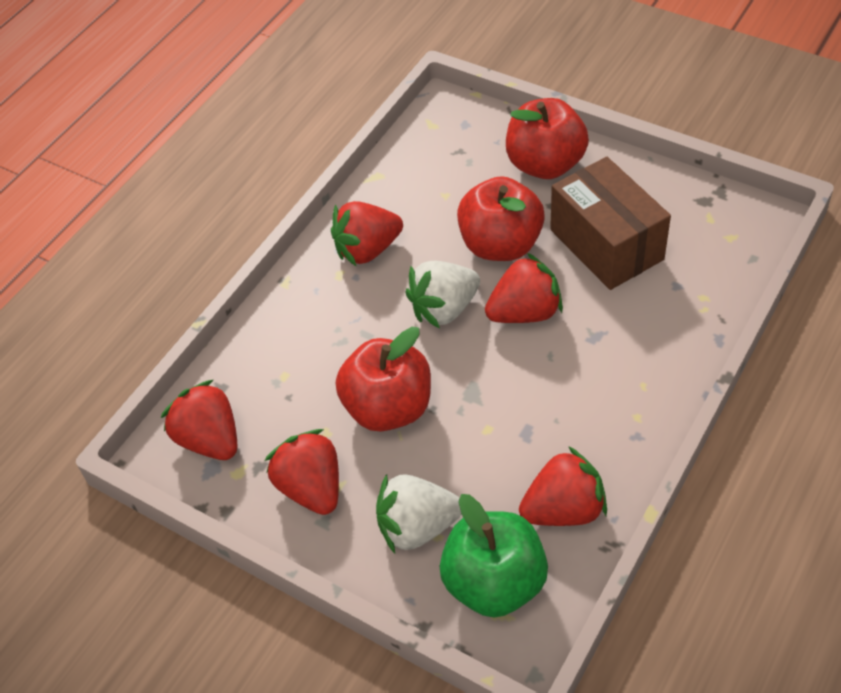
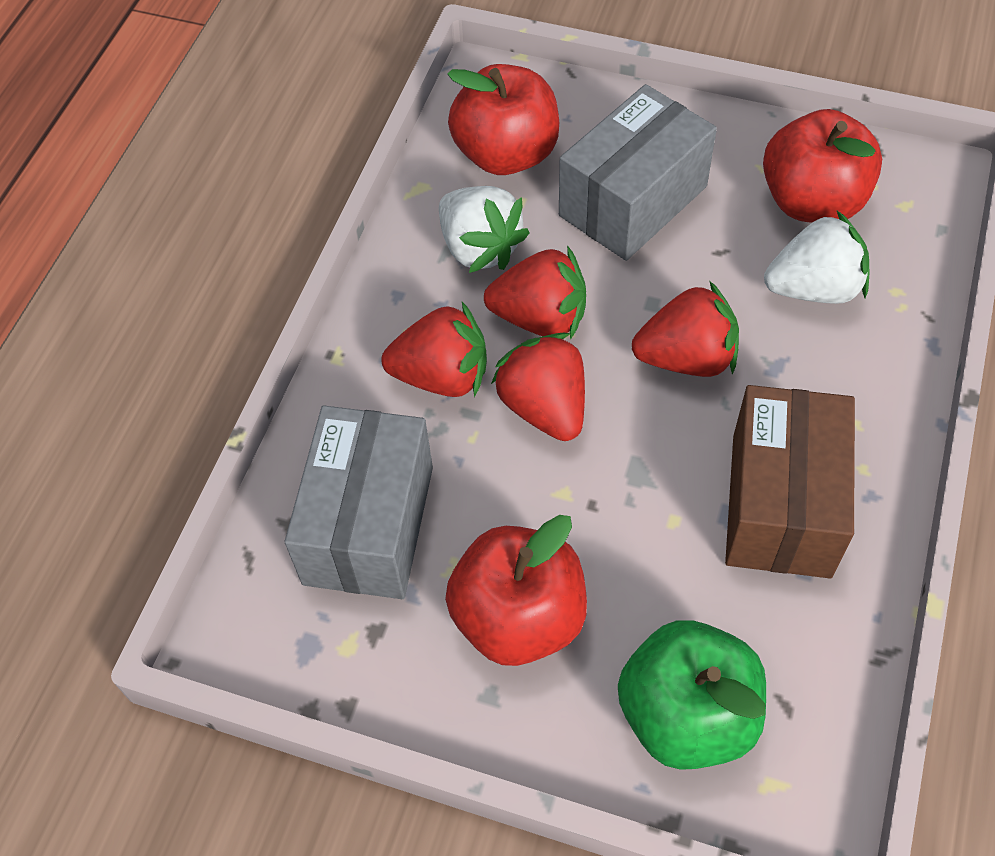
grey box: none = 0 -> [284,406,433,599] [559,84,717,261] = 2
red strawberry: [161,380,238,460] [265,429,339,515] [331,201,403,267] [485,253,563,323] [519,446,607,526] = 5 -> [381,302,487,397] [484,245,586,340] [491,333,585,441] [632,281,739,377] = 4

